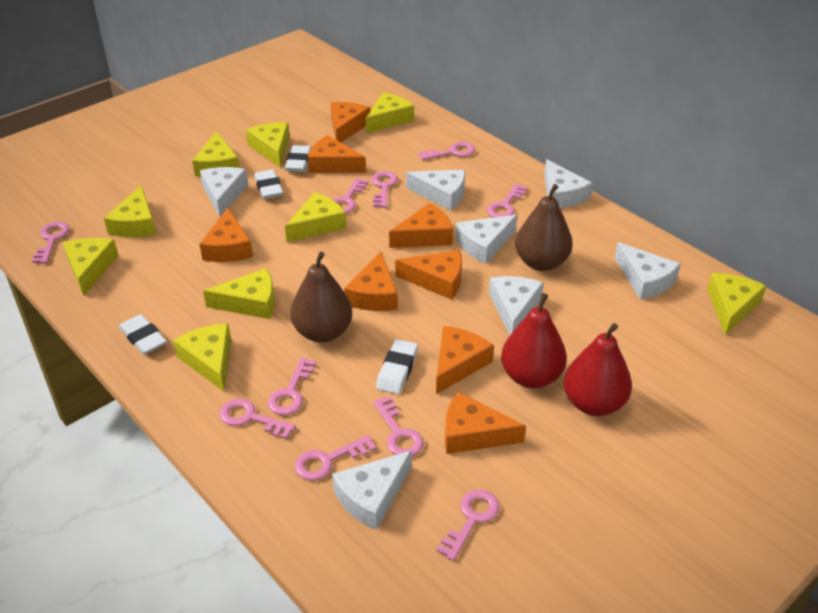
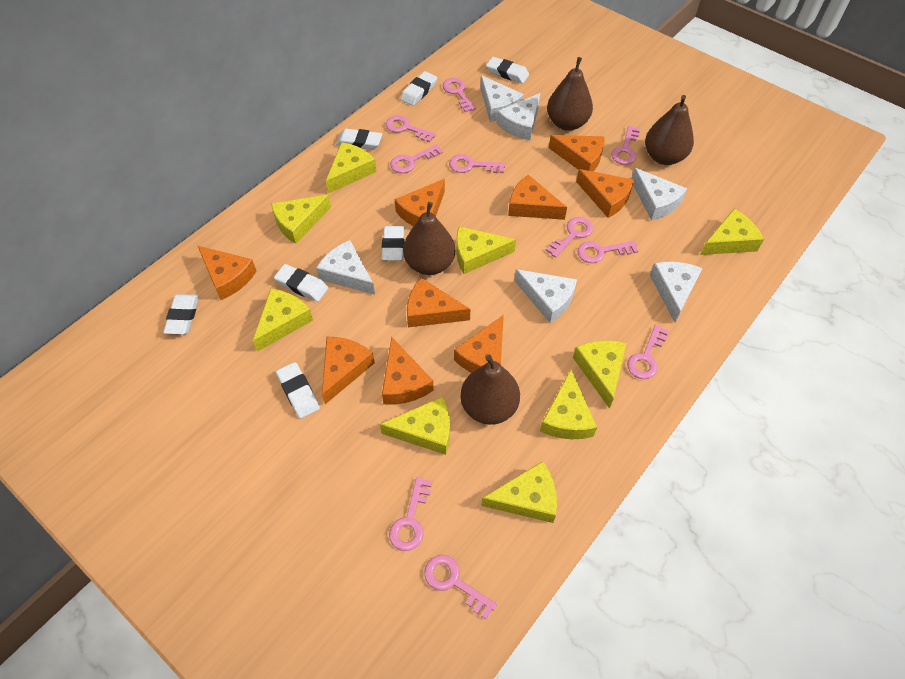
brown pear: [290,252,352,343] [515,184,573,271] = 2 -> [403,202,455,275] [461,355,520,425] [547,57,593,131] [645,95,694,165] = 4
orange cheese: [200,207,253,262] [308,135,366,173] [330,102,371,143] [344,252,398,311] [389,203,453,248] [395,250,462,299] [436,326,494,394] [445,392,526,454] = 8 -> [198,246,256,300] [322,337,375,404] [382,337,434,404] [395,179,445,226] [407,278,470,327] [454,315,504,373] [508,175,567,220] [549,135,604,172] [576,169,634,218] = 9
red pear: [501,293,567,389] [564,323,632,416] = 2 -> none = 0
white cheese: [200,167,248,217] [332,451,412,530] [406,170,465,211] [456,215,517,264] [489,276,544,335] [544,159,593,208] [615,242,681,300] = 7 -> [316,240,375,295] [480,75,524,122] [497,93,540,140] [514,269,577,323] [631,168,687,221] [650,262,702,322] = 6
white eraser: [119,314,167,355] [254,169,283,199] [285,145,312,172] [376,339,418,394] = 4 -> [163,294,199,335] [274,264,329,302] [276,362,320,419] [336,128,382,150] [381,226,405,261] [400,71,437,106] [486,57,529,84] = 7

